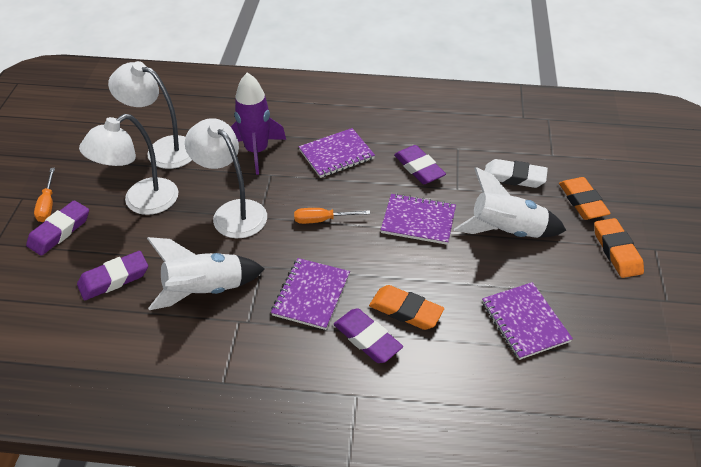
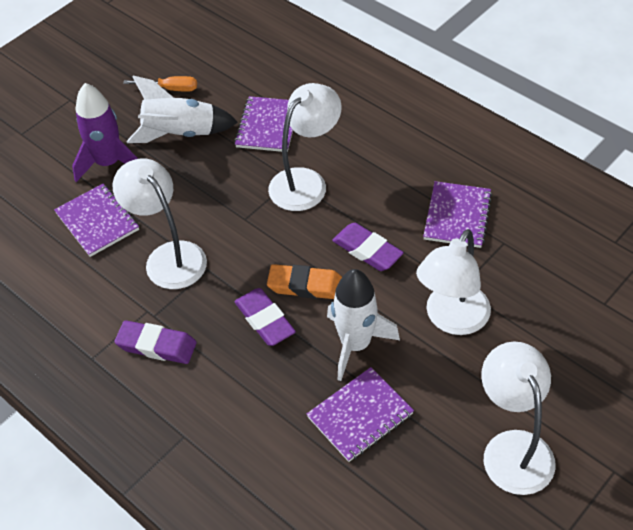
orange eraser: [369,285,444,330] [559,177,611,220] [594,218,644,278] = 3 -> [267,264,342,299] = 1
orange screwdriver: [34,168,55,222] [294,208,370,224] = 2 -> [123,76,197,92] = 1
purple eraser: [26,200,89,256] [77,251,148,301] [334,308,403,363] [394,145,446,184] = 4 -> [114,320,197,364] [234,288,296,346] [332,223,404,271] = 3
white eraser: [485,159,548,188] = 1 -> none = 0
white lamp: [79,114,178,215] [108,61,192,169] [185,118,267,238] = 3 -> [113,158,207,289] [268,83,342,211] [416,229,491,335] [481,342,555,495] = 4

